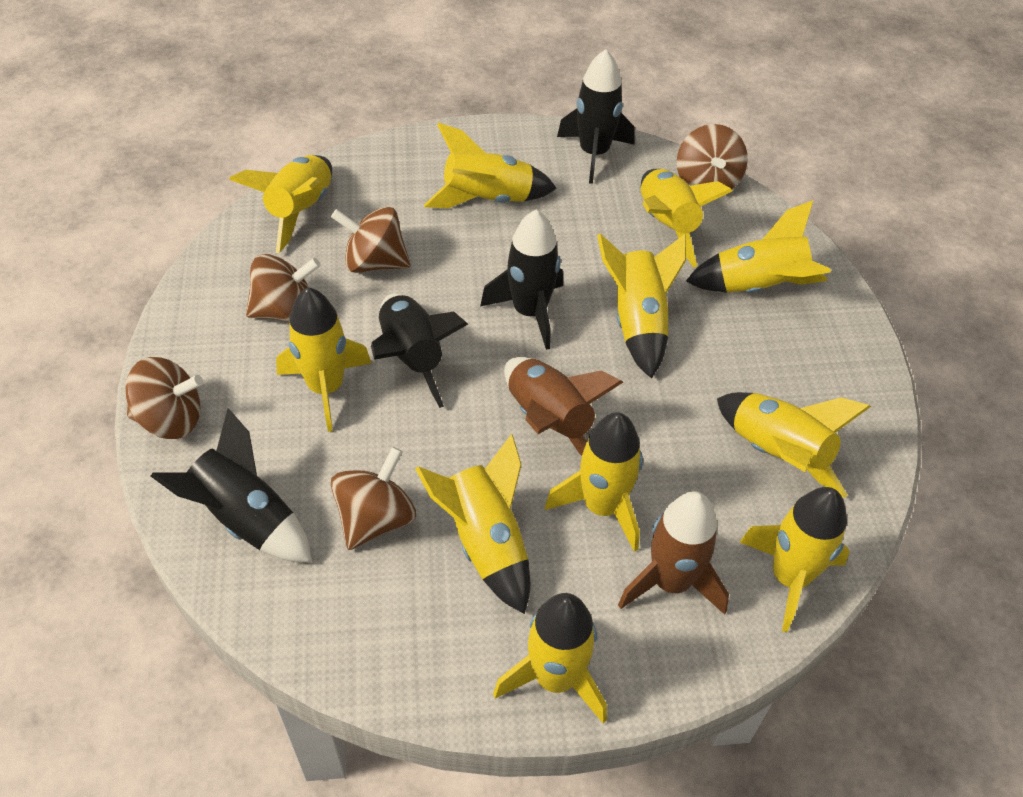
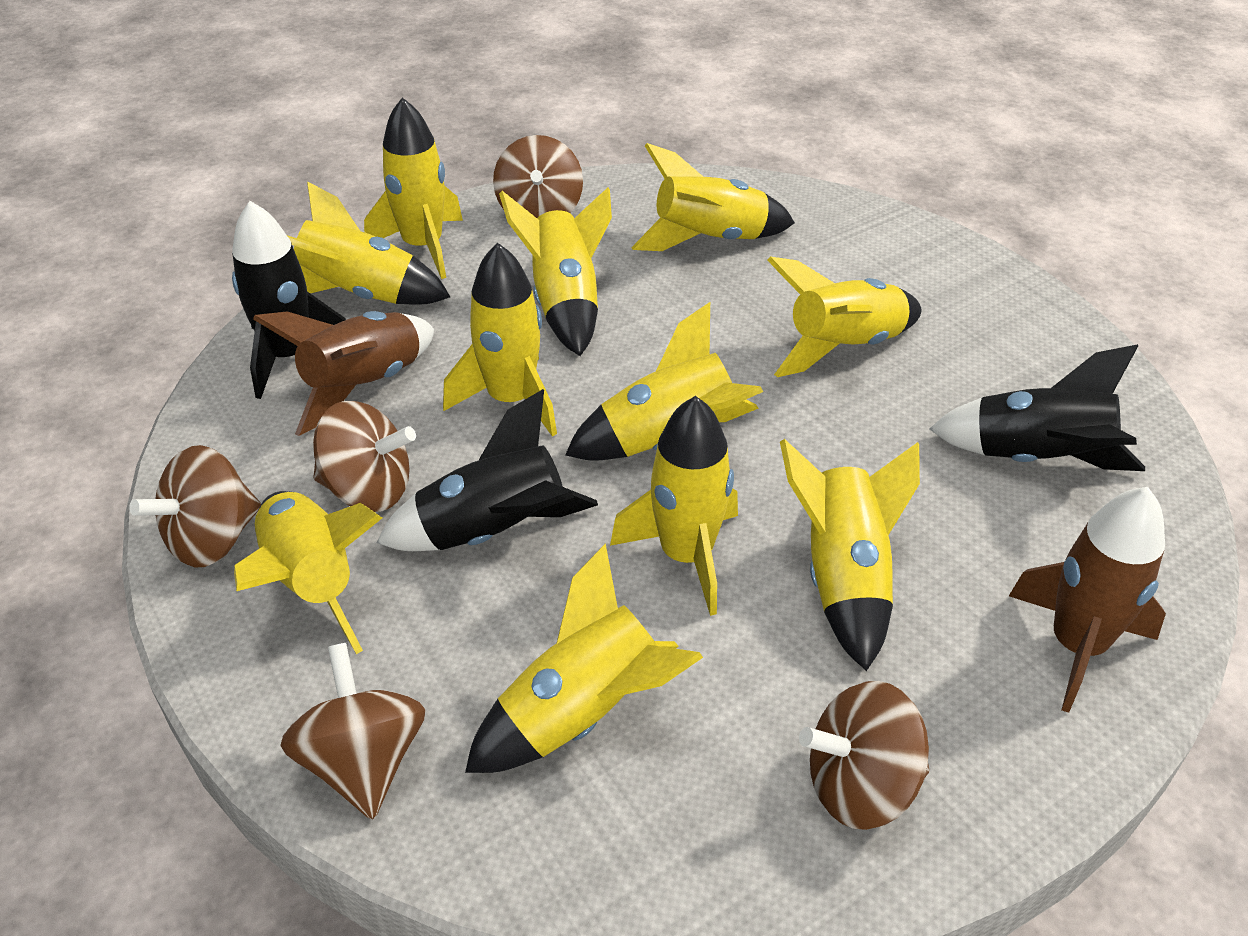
black rocket: [151,408,312,562] [371,293,468,408] [480,210,563,350] [557,49,634,184] = 4 -> [232,201,346,399] [376,389,598,551] [930,344,1145,471] = 3

